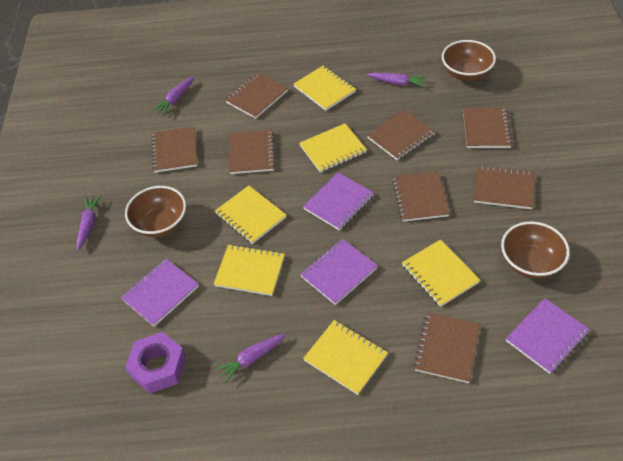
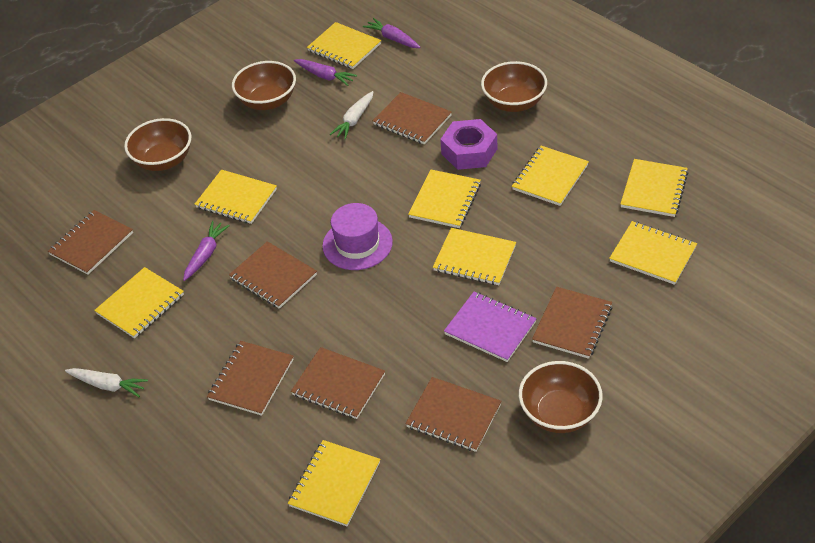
brown bowl: [125,186,186,237] [442,40,496,81] [501,222,570,279] = 3 -> [124,118,191,171] [232,61,296,110] [481,61,547,112] [519,361,603,433] = 4
brown notebook: [152,127,197,173] [225,73,288,119] [229,130,275,174] [367,110,435,160] [392,171,450,222] [414,313,480,383] [463,108,513,148] [474,165,534,209] = 8 -> [48,210,133,275] [207,341,294,416] [229,241,317,309] [291,347,385,419] [373,92,452,145] [405,377,501,452] [532,287,613,359] = 7
purple carrot: [77,196,101,250] [153,76,194,115] [215,333,286,383] [367,72,427,87] = 4 -> [183,221,230,281] [294,59,357,86] [363,18,421,48] = 3
purple hat: none = 0 -> [322,203,393,270] = 1
purple notebook: [121,259,199,327] [300,239,378,305] [303,173,374,230] [506,298,590,374] = 4 -> [444,292,537,362] = 1
white carrot: none = 0 -> [65,368,148,397] [330,91,373,140] = 2
yellow notebook: [214,244,285,296] [215,185,286,244] [294,65,356,111] [299,123,367,172] [303,320,388,395] [402,239,480,307] = 6 -> [94,267,184,338] [195,170,277,224] [288,440,380,526] [307,22,381,69] [408,169,481,228] [433,228,516,285] [512,146,589,206] [609,221,697,285] [620,159,688,217] = 9

